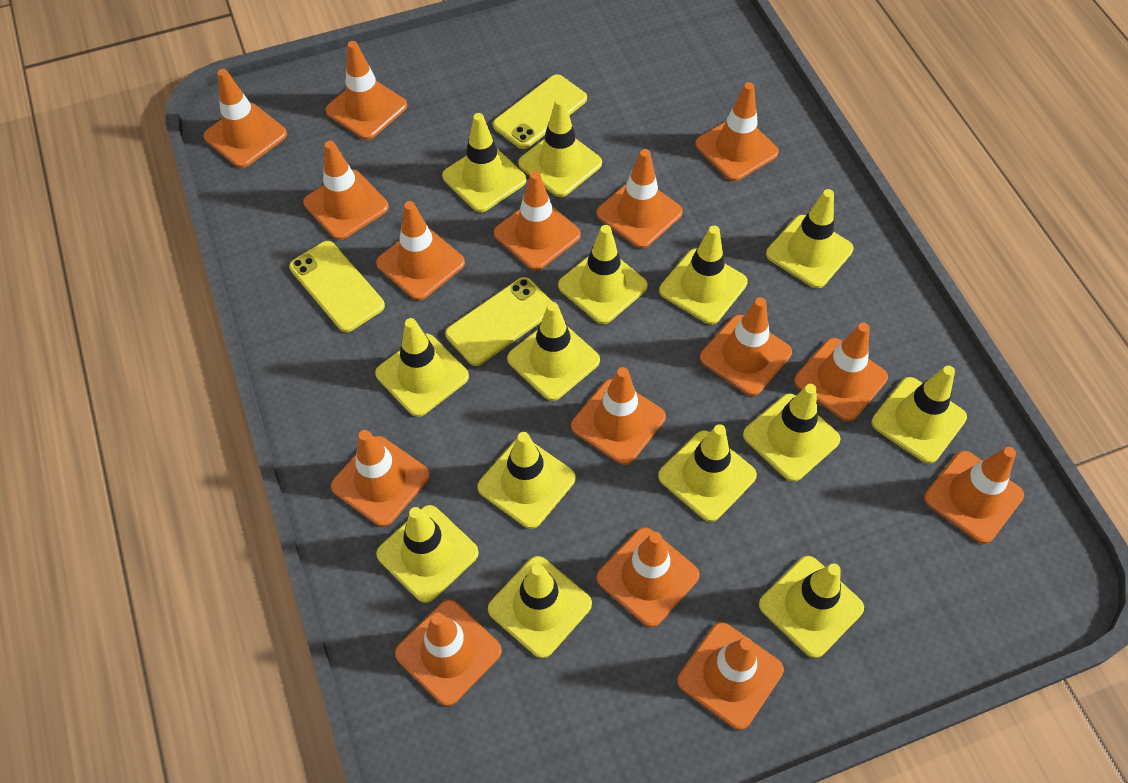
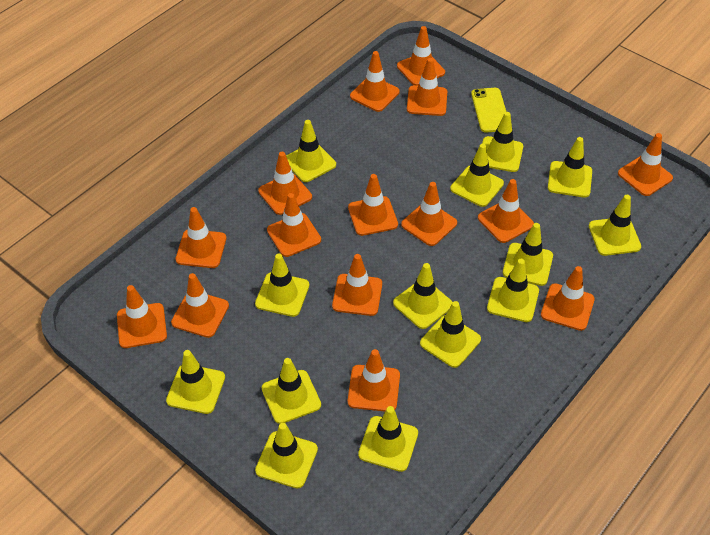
yellow phone: [289,241,385,332] [445,277,552,366] [493,74,587,149] = 3 -> [471,88,506,133] = 1

